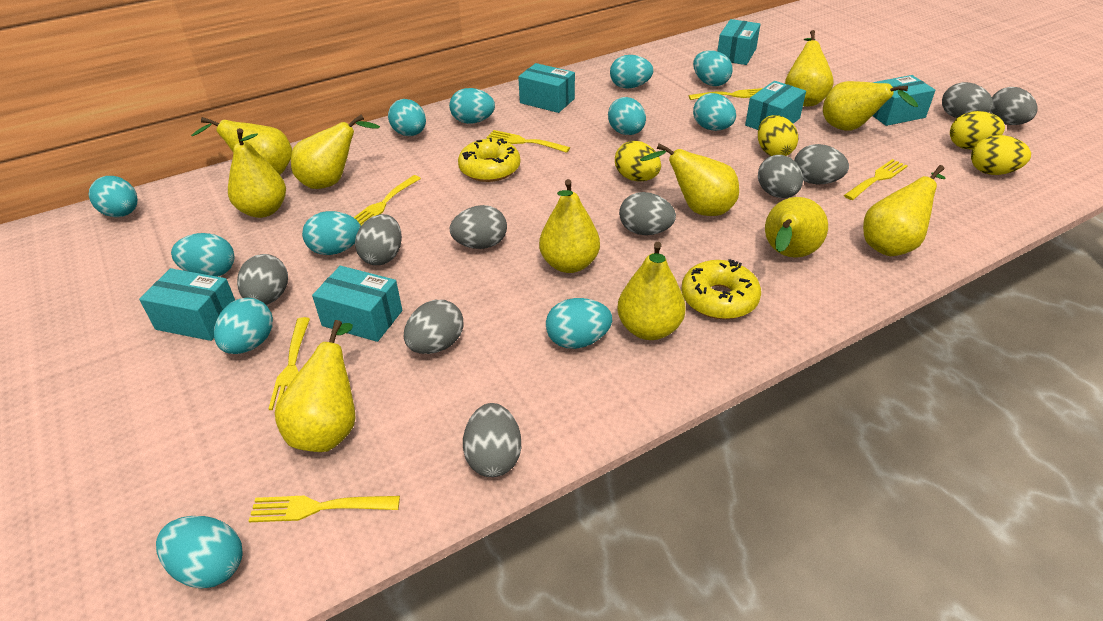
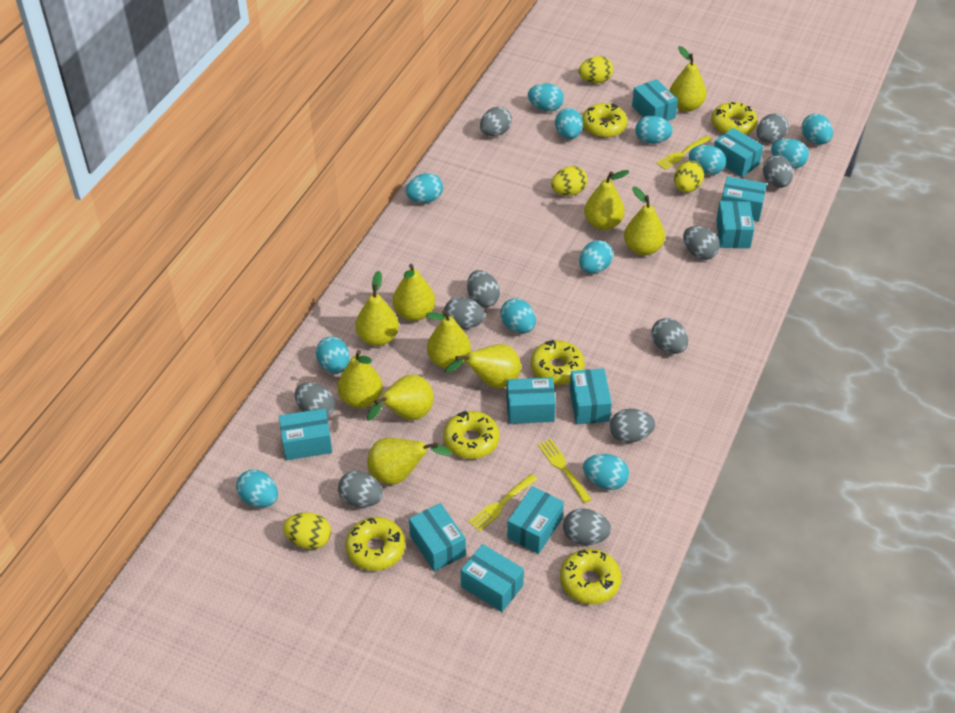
grey egg: [237,254,288,305] [355,214,402,265] [404,300,464,354] [450,205,507,249] [463,403,521,477] [619,192,676,235] [758,155,803,198] [794,144,849,184] [942,82,993,118] [990,87,1037,125] = 10 -> [295,383,335,417] [338,471,383,507] [444,297,485,329] [467,270,500,307] [480,107,512,136] [563,508,611,545] [610,409,655,443] [651,318,688,354] [683,226,720,260] [757,113,789,143] [763,155,793,188] = 11
turquoise box: [139,268,235,341] [312,266,402,342] [518,63,575,113] [717,19,761,65] [745,81,806,130] [872,75,935,126] = 6 -> [279,408,332,460] [409,503,466,572] [461,544,524,612] [507,378,556,424] [507,486,564,554] [570,369,612,424] [632,79,678,121] [714,128,764,177] [716,201,754,248] [721,176,767,221] = 10
yellow donut: [458,138,520,182] [681,259,761,319] = 2 -> [345,517,405,571] [443,411,500,459] [531,340,585,385] [560,549,621,604] [582,103,627,138] [711,102,757,135] = 6
yellow fork: [249,496,400,522] [268,317,310,410] [353,175,421,226] [487,130,570,153] [688,88,763,100] [844,159,908,200] = 6 -> [468,474,537,532] [538,439,592,503] [656,135,712,170] = 3
yellow pear: [191,117,292,175] [228,128,286,218] [275,320,356,452] [291,114,380,189] [539,179,600,273] [617,242,685,340] [640,143,739,216] [765,197,828,258] [785,30,834,107] [823,81,918,131] [863,165,946,256] = 11 -> [338,350,383,408] [355,271,399,346] [367,375,434,421] [367,438,452,485] [393,264,435,321] [426,310,471,369] [445,344,521,389] [584,170,629,230] [624,187,665,256] [670,46,706,112] = 10

